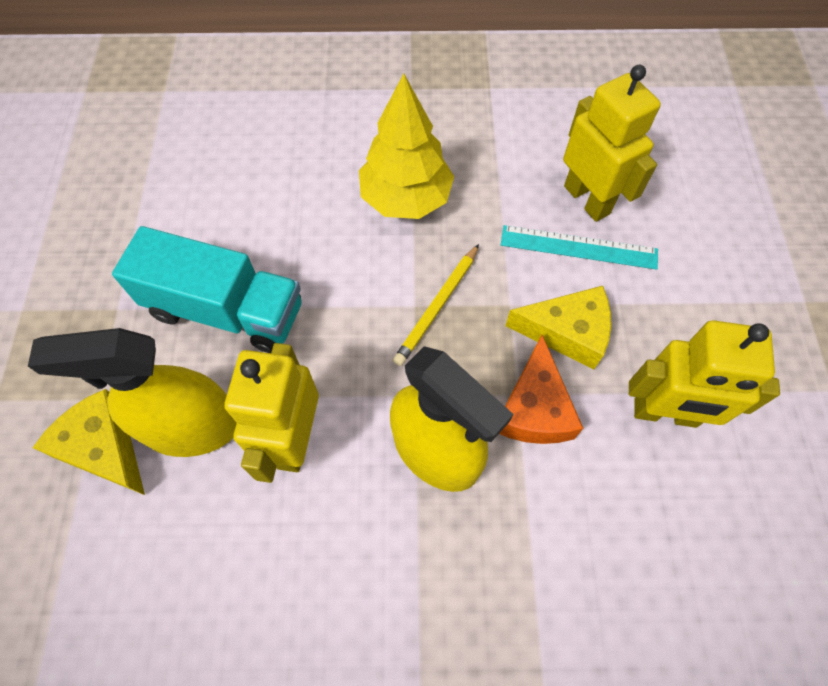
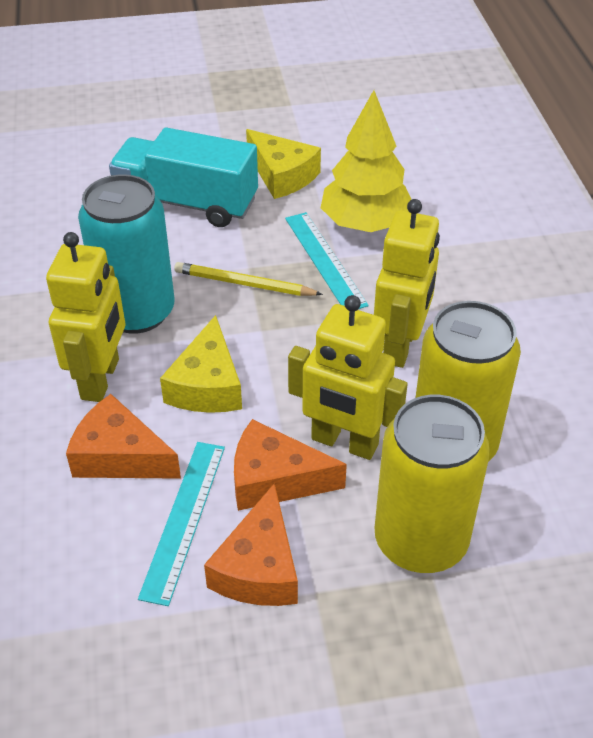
orange cheese: [499,335,584,444] = 1 -> [66,394,181,479] [204,483,298,606] [234,419,347,511] = 3
turquoise can: none = 0 -> [78,174,175,334] = 1
turquoise ruler: [501,225,658,270] = 1 -> [138,442,225,606] [285,212,369,309] = 2
yellow can: none = 0 -> [375,395,490,573] [415,301,521,462] = 2
yellow spray bottle: [28,328,237,457] [390,346,513,492] = 2 -> none = 0

